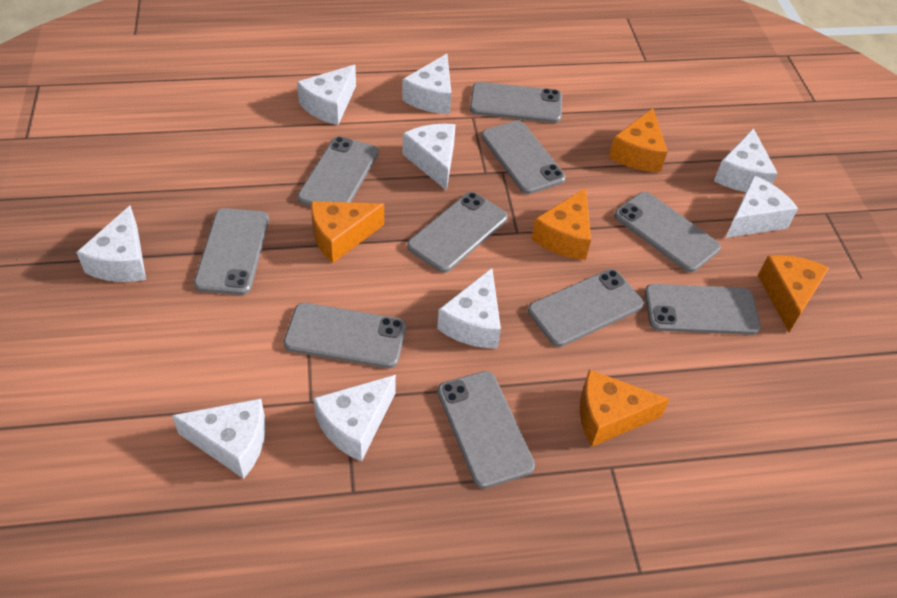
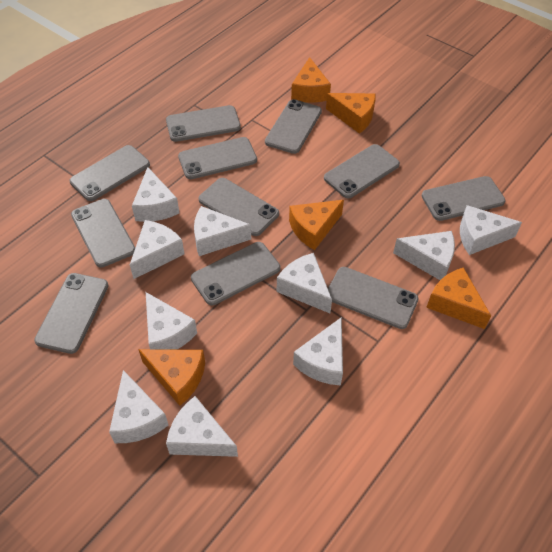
grey phone: [194,208,269,295] [284,303,406,368] [297,136,379,206] [407,192,508,273] [437,371,535,489] [470,82,562,123] [481,120,566,194] [528,269,644,347] [614,192,721,272] [645,284,761,335] = 10 -> [34,273,108,354] [70,145,150,201] [71,199,135,268] [166,105,241,142] [178,137,257,179] [191,242,280,305] [198,178,279,236] [265,99,322,154] [324,144,400,199] [328,267,419,329] [422,176,506,221] = 11
white cheese: [76,205,146,282] [172,399,266,479] [297,65,356,125] [313,375,396,462] [402,54,451,114] [403,124,456,191] [437,268,501,348] [714,128,778,192] [726,175,798,238] = 9 -> [109,370,168,443] [130,220,184,279] [132,167,179,222] [146,292,197,350] [166,396,238,457] [194,206,251,256] [277,253,332,313] [293,317,343,385] [393,231,455,280] [460,205,522,255] = 10

